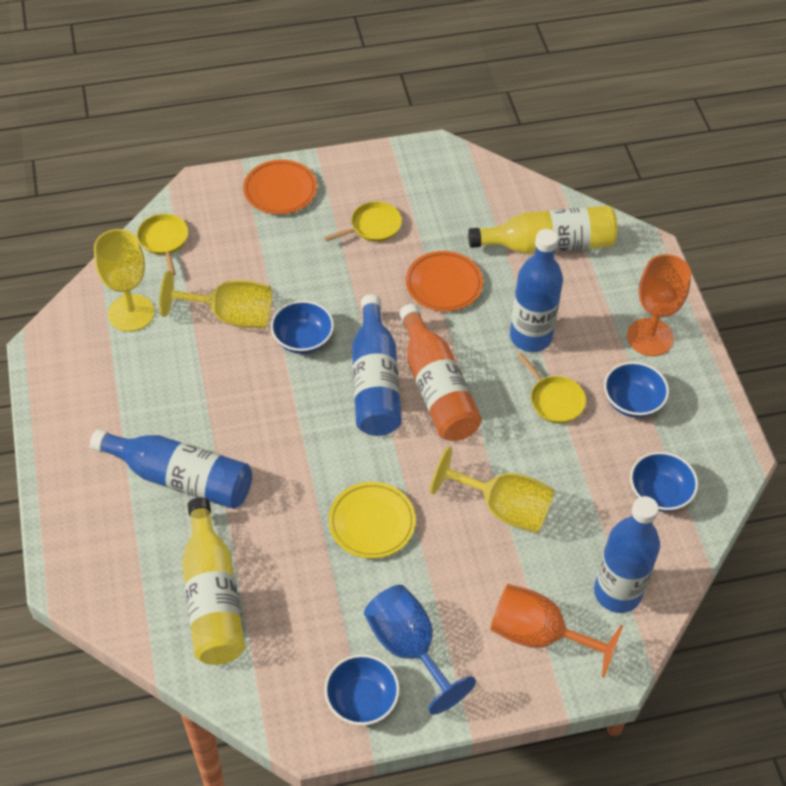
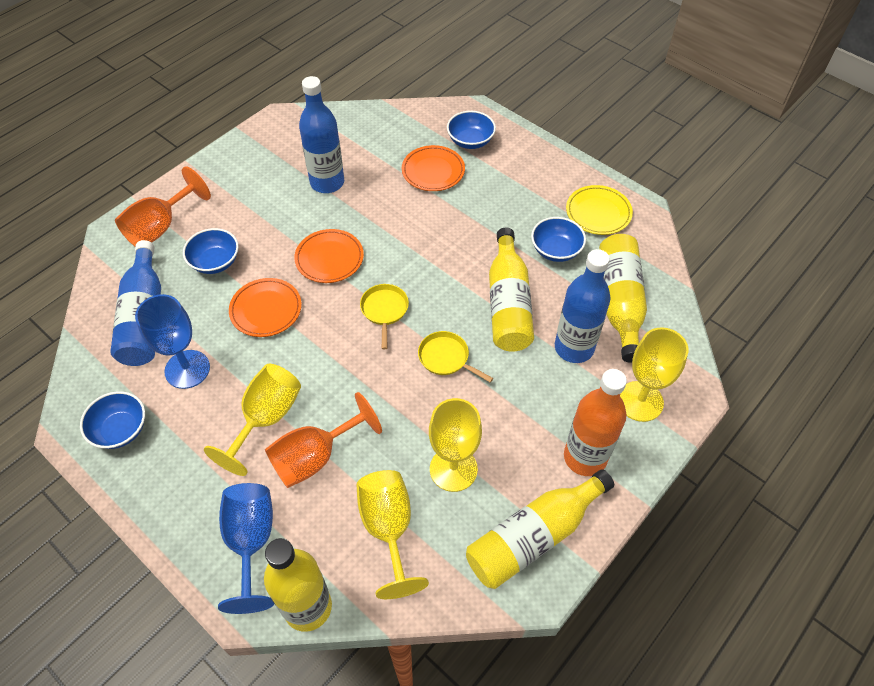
blue bottle: [90,429,252,509] [352,294,402,436] [510,229,563,352] [594,496,660,613] = 4 -> [110,240,161,366] [299,76,344,193] [555,249,610,363] = 3
blue goblet: [364,585,476,715] = 1 -> [135,294,210,389] [218,483,274,614] = 2
orange plate: [243,160,317,214] [406,251,483,311] = 2 -> [229,278,302,337] [294,229,364,283] [402,145,465,191] = 3
yellow bottle: [182,497,245,665] [468,206,618,254] = 2 -> [264,538,332,632] [466,469,614,589] [489,228,534,352] [599,234,647,363] = 4
yellow goblet: [94,229,155,332] [159,271,272,328] [430,446,554,533] = 3 -> [204,364,301,476] [356,470,429,599] [429,398,482,492] [620,327,689,422] = 4
yellow pan: [137,214,189,276] [324,201,402,242] [517,353,586,423] = 3 -> [360,284,409,349] [418,331,493,382] = 2

